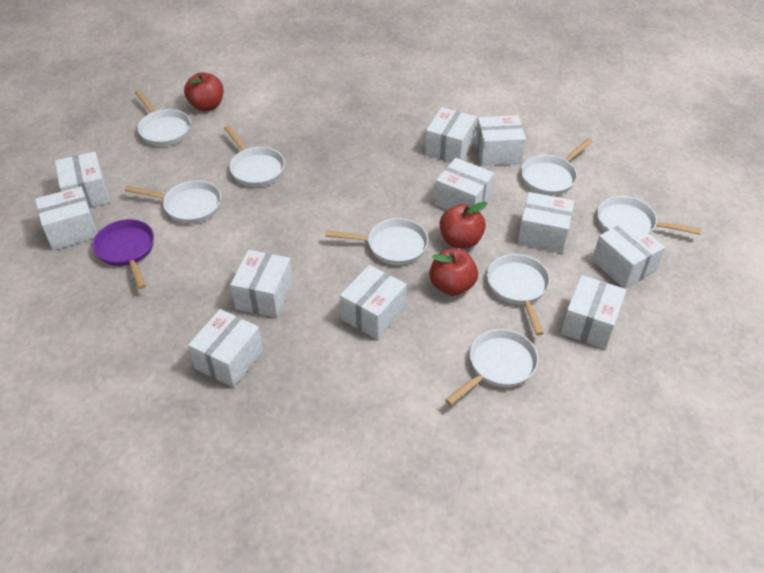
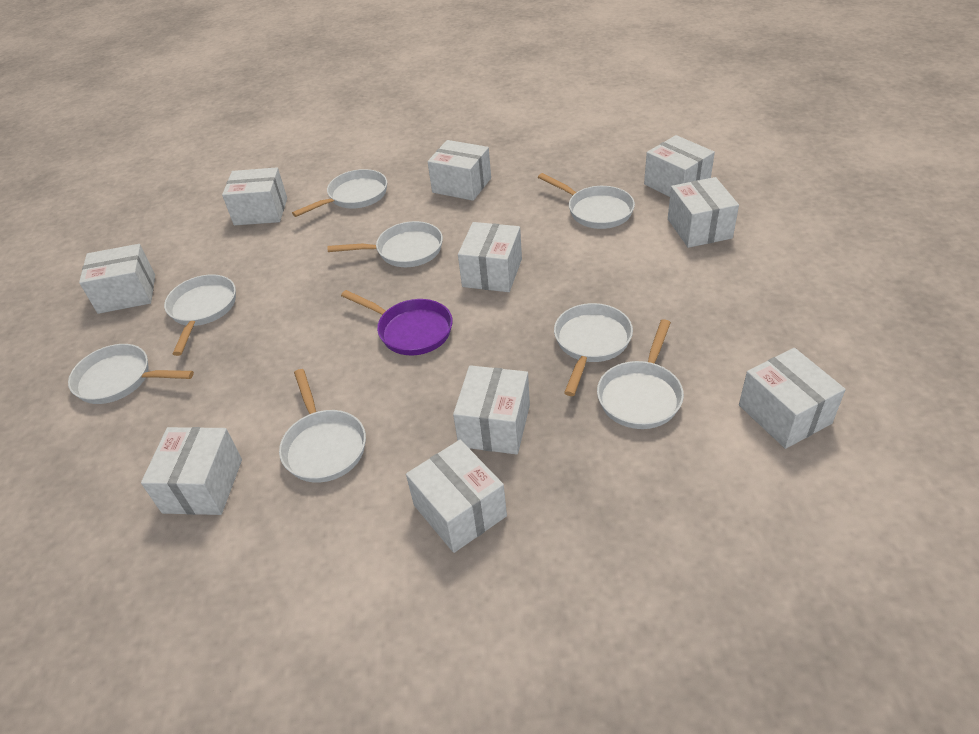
red apple: [184,72,223,111] [429,249,478,296] [440,202,487,249] = 3 -> none = 0
white box: [35,186,97,250] [55,151,110,208] [188,309,263,387] [230,250,293,318] [340,265,407,340] [425,107,477,162] [435,158,494,212] [475,115,526,166] [517,192,574,254] [561,275,626,349] [592,219,665,289] = 11 -> [79,244,155,314] [141,427,242,515] [222,167,287,225] [406,440,507,553] [428,140,491,201] [453,365,530,455] [458,222,522,292] [644,135,715,197] [668,177,739,248] [739,348,846,449] = 10

